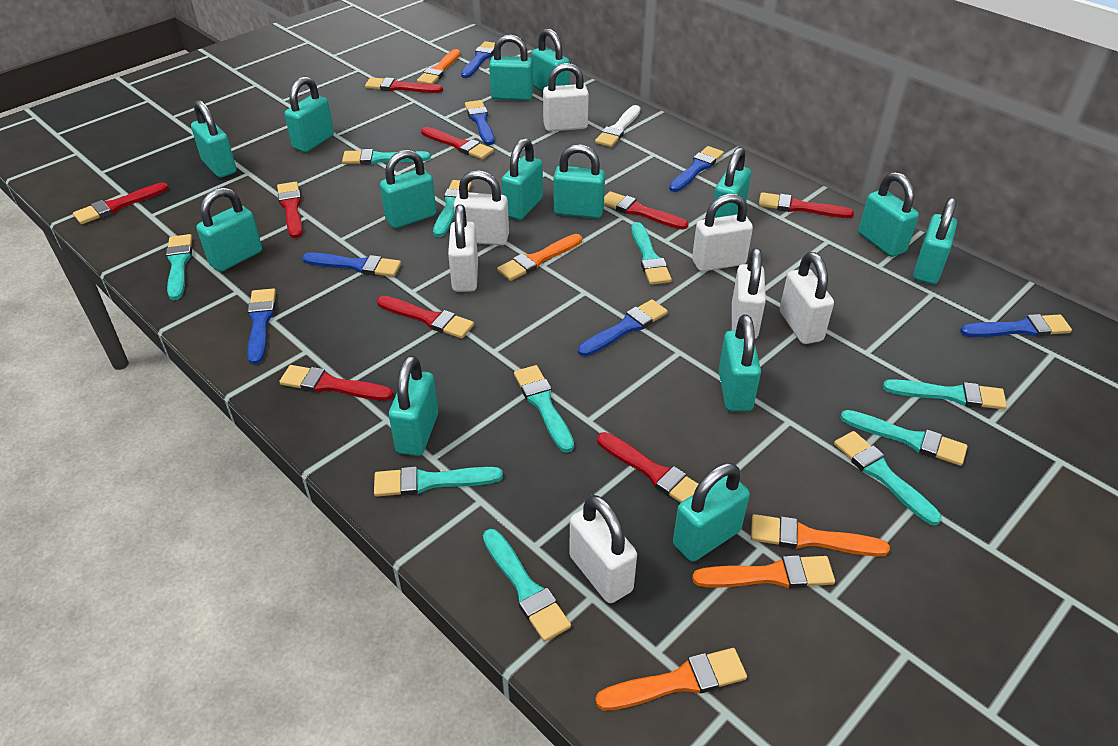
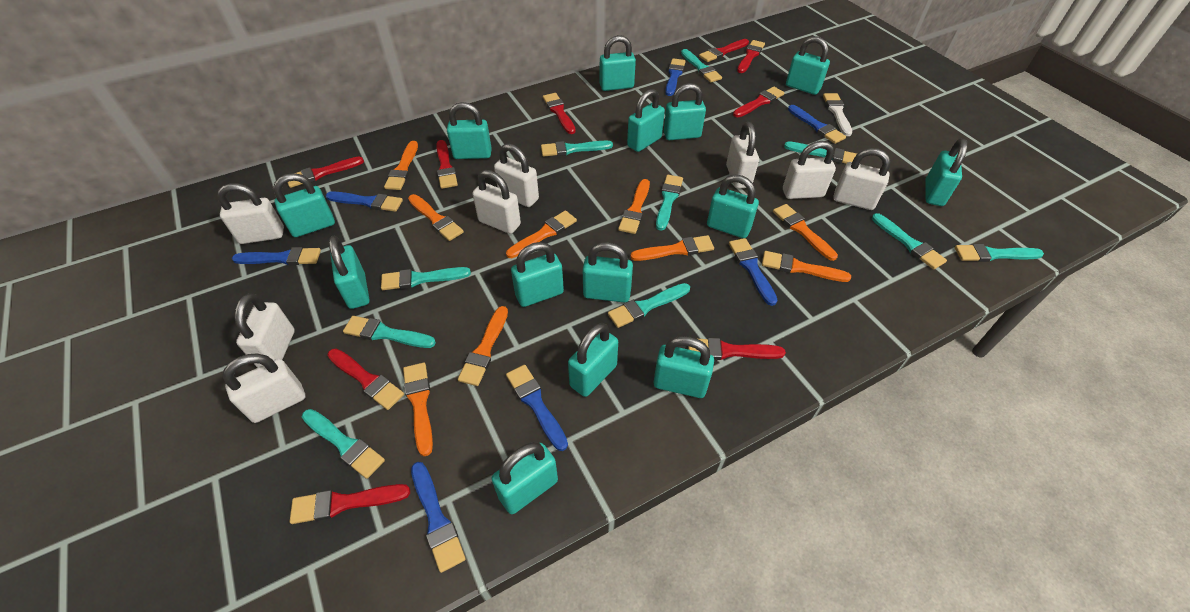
orange brush: [417,49,460,84] [497,234,582,281] [595,648,747,710] [692,555,835,588] [751,514,890,557] = 5 -> [384,141,418,190] [403,362,433,456] [408,194,464,241] [458,306,508,386] [506,210,577,258] [618,179,650,234] [630,235,714,261] [762,251,851,282] [773,204,838,261] = 9
white padlock: [448,204,478,292] [454,170,509,246] [543,63,589,132] [569,495,637,603] [692,194,753,272] [732,248,766,339] [780,252,834,344] = 7 -> [217,183,284,244] [222,354,305,423] [234,293,295,368] [473,170,521,234] [494,143,539,207] [726,122,759,189] [783,141,836,199] [833,148,891,210] = 8

